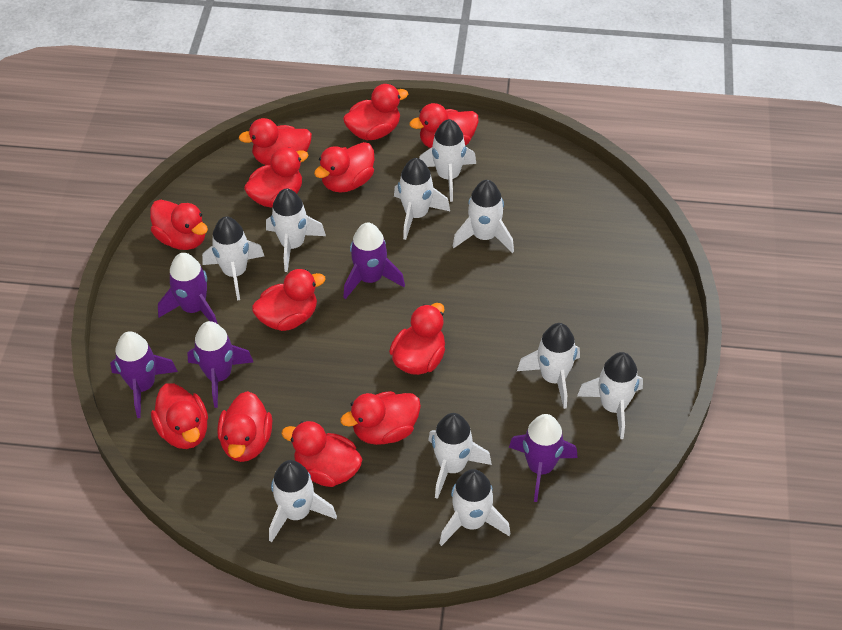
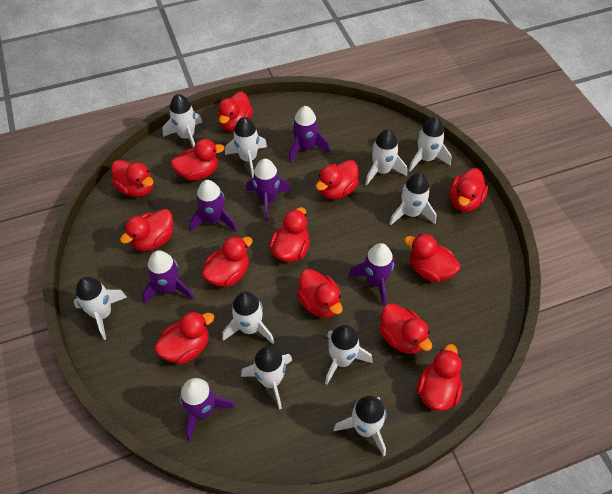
purple rocket: [110,331,178,418] [158,253,218,324] [187,321,253,408] [343,222,405,299] [509,414,578,502] = 5 -> [142,250,194,304] [179,378,235,441] [190,180,237,232] [246,159,291,221] [289,106,330,162] [348,243,395,306] = 6
red duck: [150,200,208,250] [151,383,208,449] [217,391,272,462] [239,118,312,165] [244,147,308,208] [252,269,326,331] [281,421,362,487] [314,142,375,193] [340,391,421,445] [343,84,408,140] [389,303,445,375] [409,103,479,148] = 12 -> [111,160,154,197] [120,209,173,251] [154,311,214,364] [171,139,225,181] [202,236,253,287] [218,91,253,131] [269,207,310,262] [297,269,343,318] [316,160,359,200] [379,303,432,354] [404,234,461,282] [417,344,463,411] [450,168,488,212] = 13

